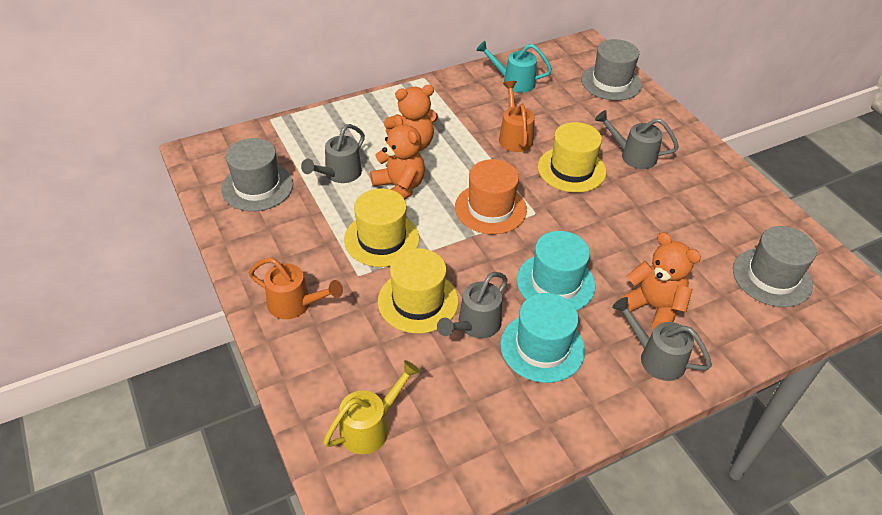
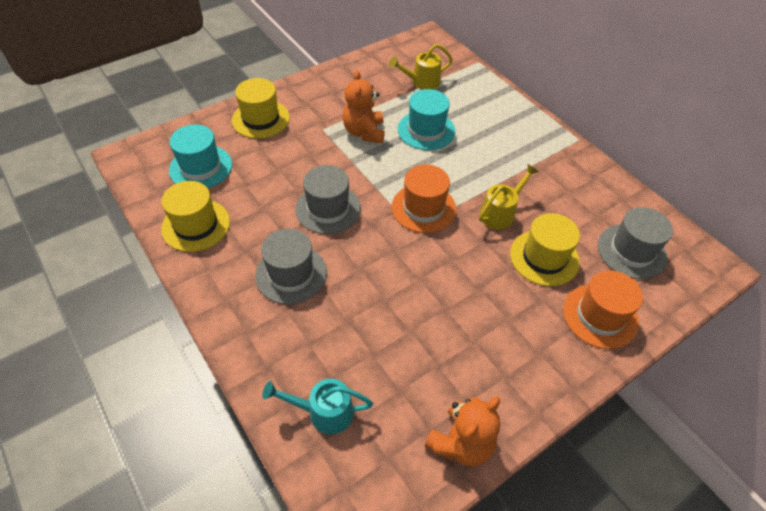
grey watering can: [301,124,365,183] [437,272,508,338] [595,110,679,169] [612,297,712,381] = 4 -> none = 0
orange hat: [455,159,527,234] = 1 -> [392,164,456,233] [563,270,643,349] = 2
orange teddy bear: [370,115,425,200] [384,85,438,151] [619,232,701,329] = 3 -> [343,70,385,143] [424,396,500,466] = 2
orange watering can: [249,257,343,319] [499,81,535,152] = 2 -> none = 0
yellow watering can: [323,360,420,454] = 1 -> [389,44,453,90] [479,164,539,230] = 2

